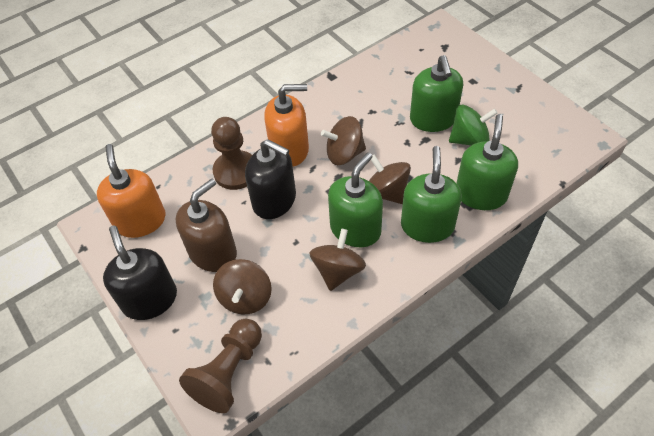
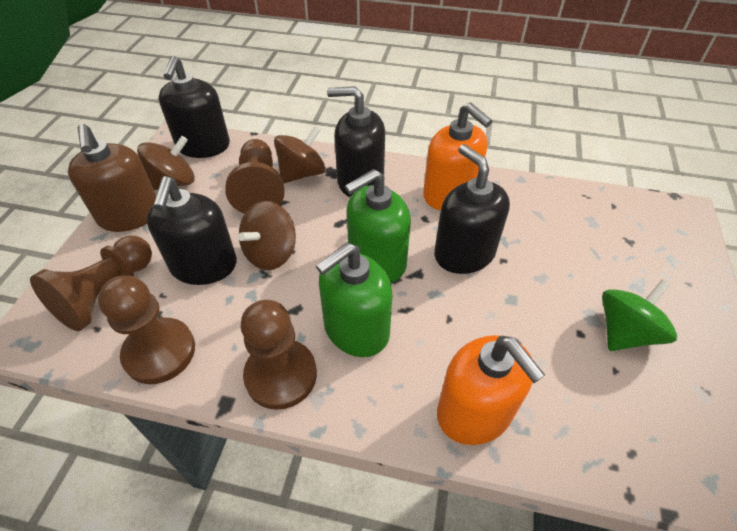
black soap dispenser: [103,225,177,320] [245,139,296,219] = 2 -> [147,176,237,285] [159,55,230,158] [327,86,385,197] [434,144,510,274] = 4
brown pawn: [179,319,262,413] [211,117,252,190] = 2 -> [30,236,152,331] [98,276,195,384] [225,139,285,214] [241,300,317,410] = 4
brown spinning top: [213,259,272,314] [309,229,366,291] [321,116,366,165] [369,154,411,204] = 4 -> [137,136,195,190] [238,201,296,270] [274,126,326,183] = 3
green soap dispenser: [328,152,383,247] [401,146,462,243] [410,55,463,132] [457,114,518,210] = 4 -> [316,243,392,357] [345,169,411,283] = 2

